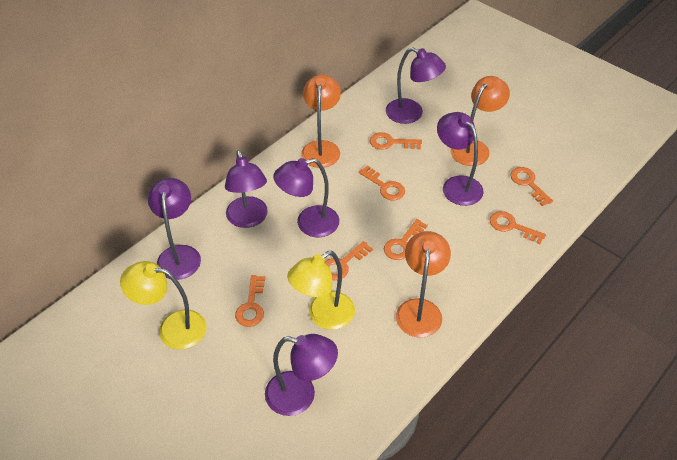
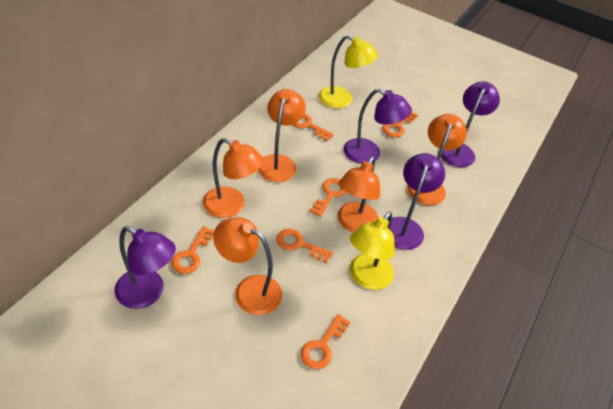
orange key: [235,275,265,327] [325,241,373,280] [358,165,405,200] [370,132,422,150] [384,219,428,260] [490,211,546,244] [510,167,553,206] = 7 -> [171,226,214,274] [276,229,333,263] [293,114,334,141] [301,314,350,369] [310,178,345,217] [383,112,418,137] = 6
orange lamp: [301,74,341,168] [396,231,451,338] [450,76,510,166] = 3 -> [203,138,264,218] [213,217,282,315] [258,89,306,182] [338,156,380,232] [407,114,467,205] = 5
purple lamp: [148,178,201,280] [225,150,268,228] [265,334,338,416] [273,158,339,237] [386,47,446,124] [437,112,484,206] = 6 -> [115,226,176,309] [344,89,412,164] [390,153,445,250] [439,81,500,167] = 4

